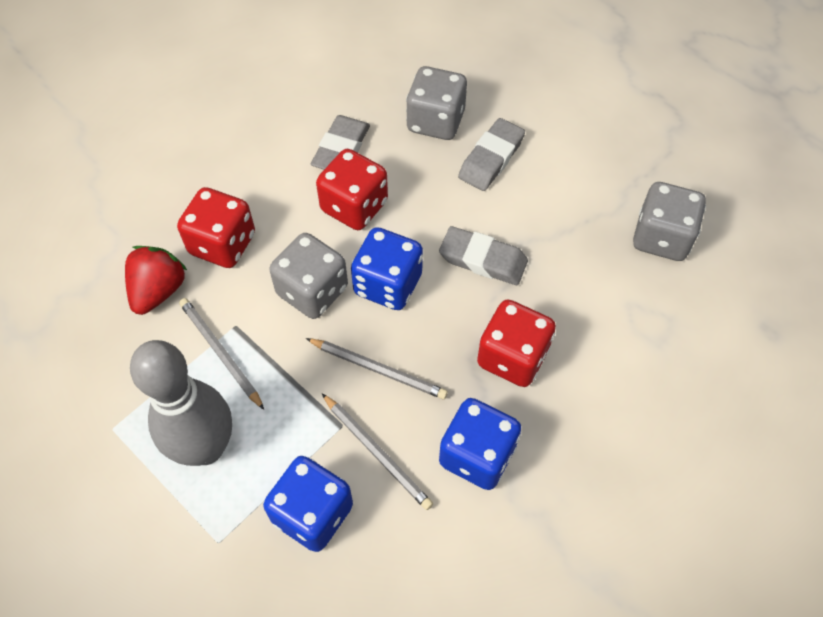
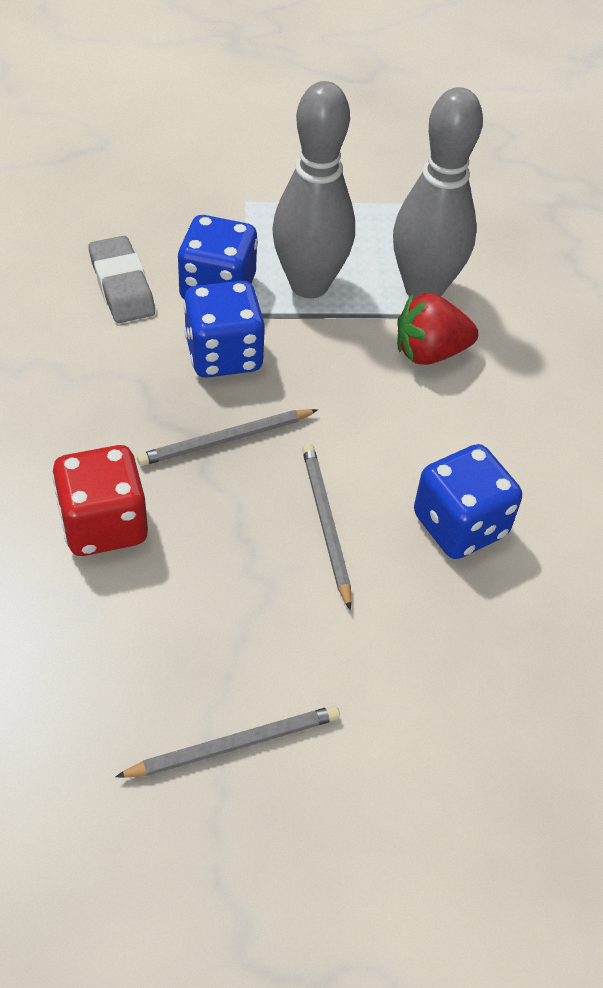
grey bowling pin: [130,340,232,466] = 1 -> [272,81,355,298] [393,87,483,299] = 2
grey dice: [269,233,348,319] [406,66,467,140] [633,182,706,261] = 3 -> none = 0
grey eraser: [311,115,370,169] [439,226,528,285] [458,118,525,191] = 3 -> [89,236,155,323] = 1
red dice: [177,187,255,268] [316,149,388,230] [477,299,556,387] = 3 -> [52,445,148,556] = 1

